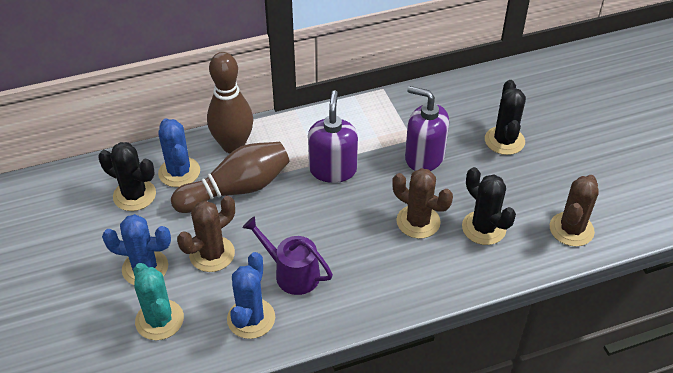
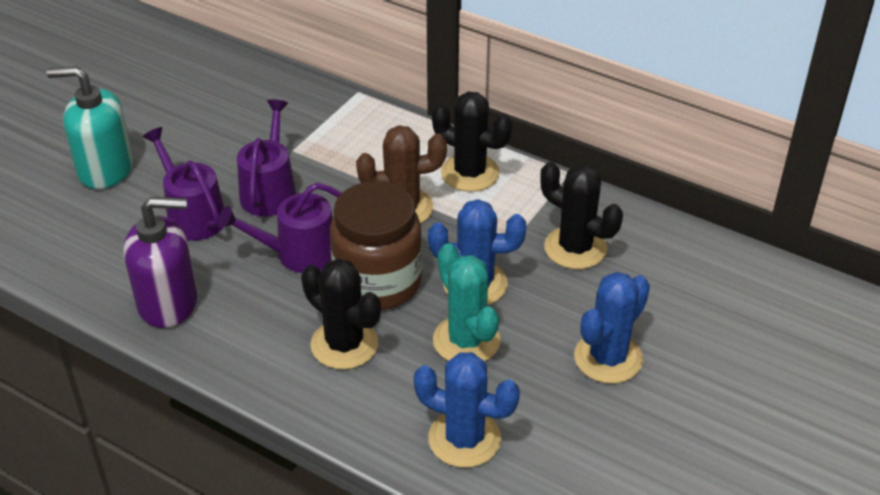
brown bowling pin: [171,142,290,213] [207,52,253,153] = 2 -> none = 0
brown cactus: [177,196,235,272] [392,168,453,239] [550,175,599,247] = 3 -> [356,125,447,223] = 1
brown jar: none = 0 -> [330,181,422,310] = 1
purple soap dispenser: [308,90,358,183] [405,86,449,171] = 2 -> [123,197,197,328] = 1
purple watering can: [242,216,333,295] = 1 -> [142,127,224,241] [218,183,342,273] [237,99,296,216] = 3
turquoise soap dispenser: none = 0 -> [46,66,133,189] = 1

